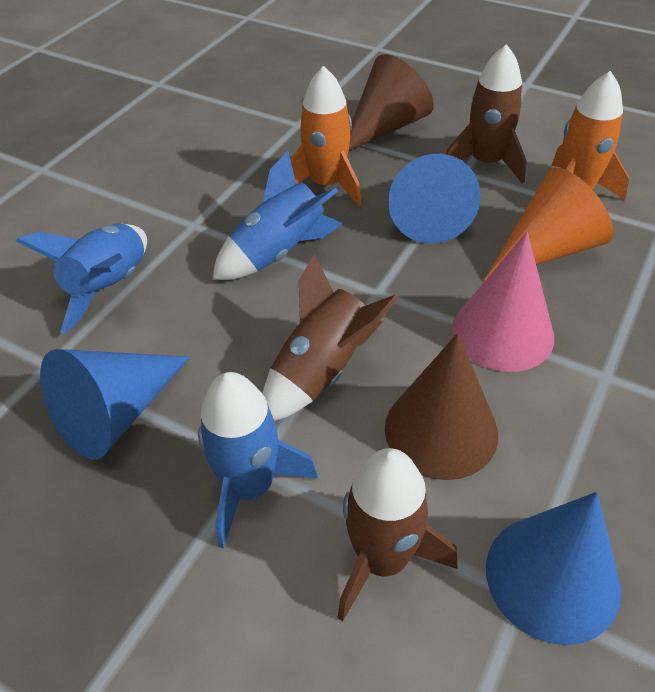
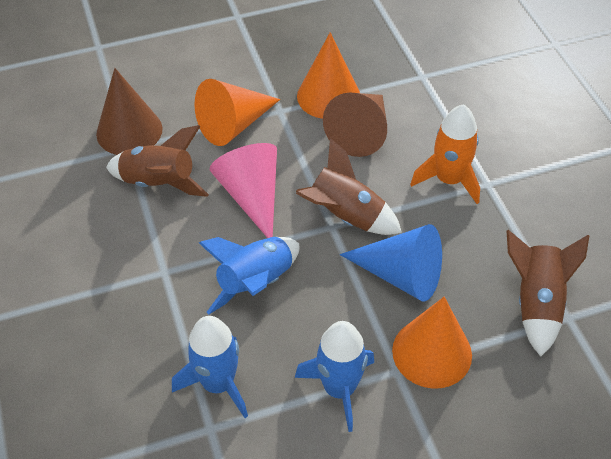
blue cone: [40,349,190,460] [388,154,481,244] [486,492,621,645] = 3 -> [340,224,442,301] = 1
orange cone: [484,168,613,280] = 1 -> [194,79,280,146] [297,32,360,119] [392,297,472,389] = 3
orange rocket: [290,66,361,207] [552,71,629,200] = 2 -> [410,104,480,204] = 1

